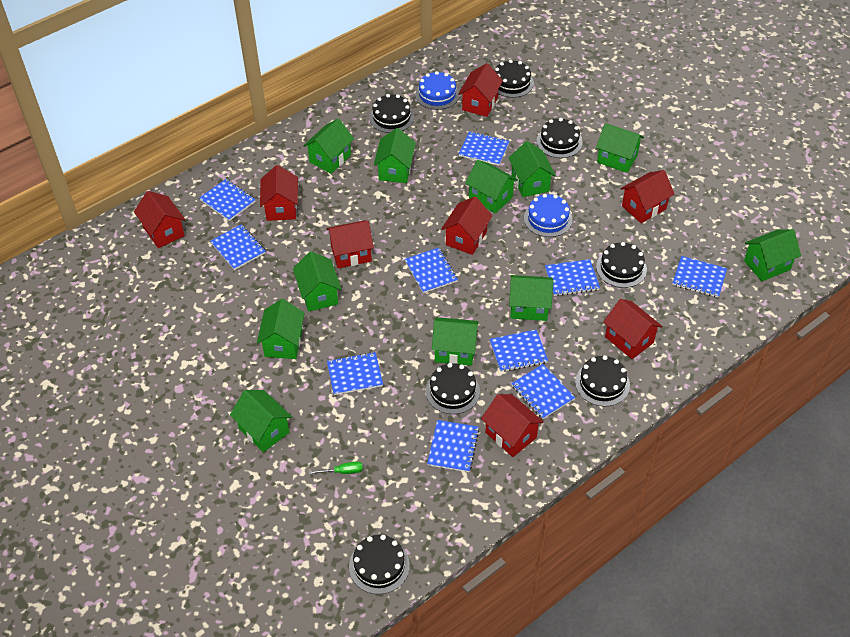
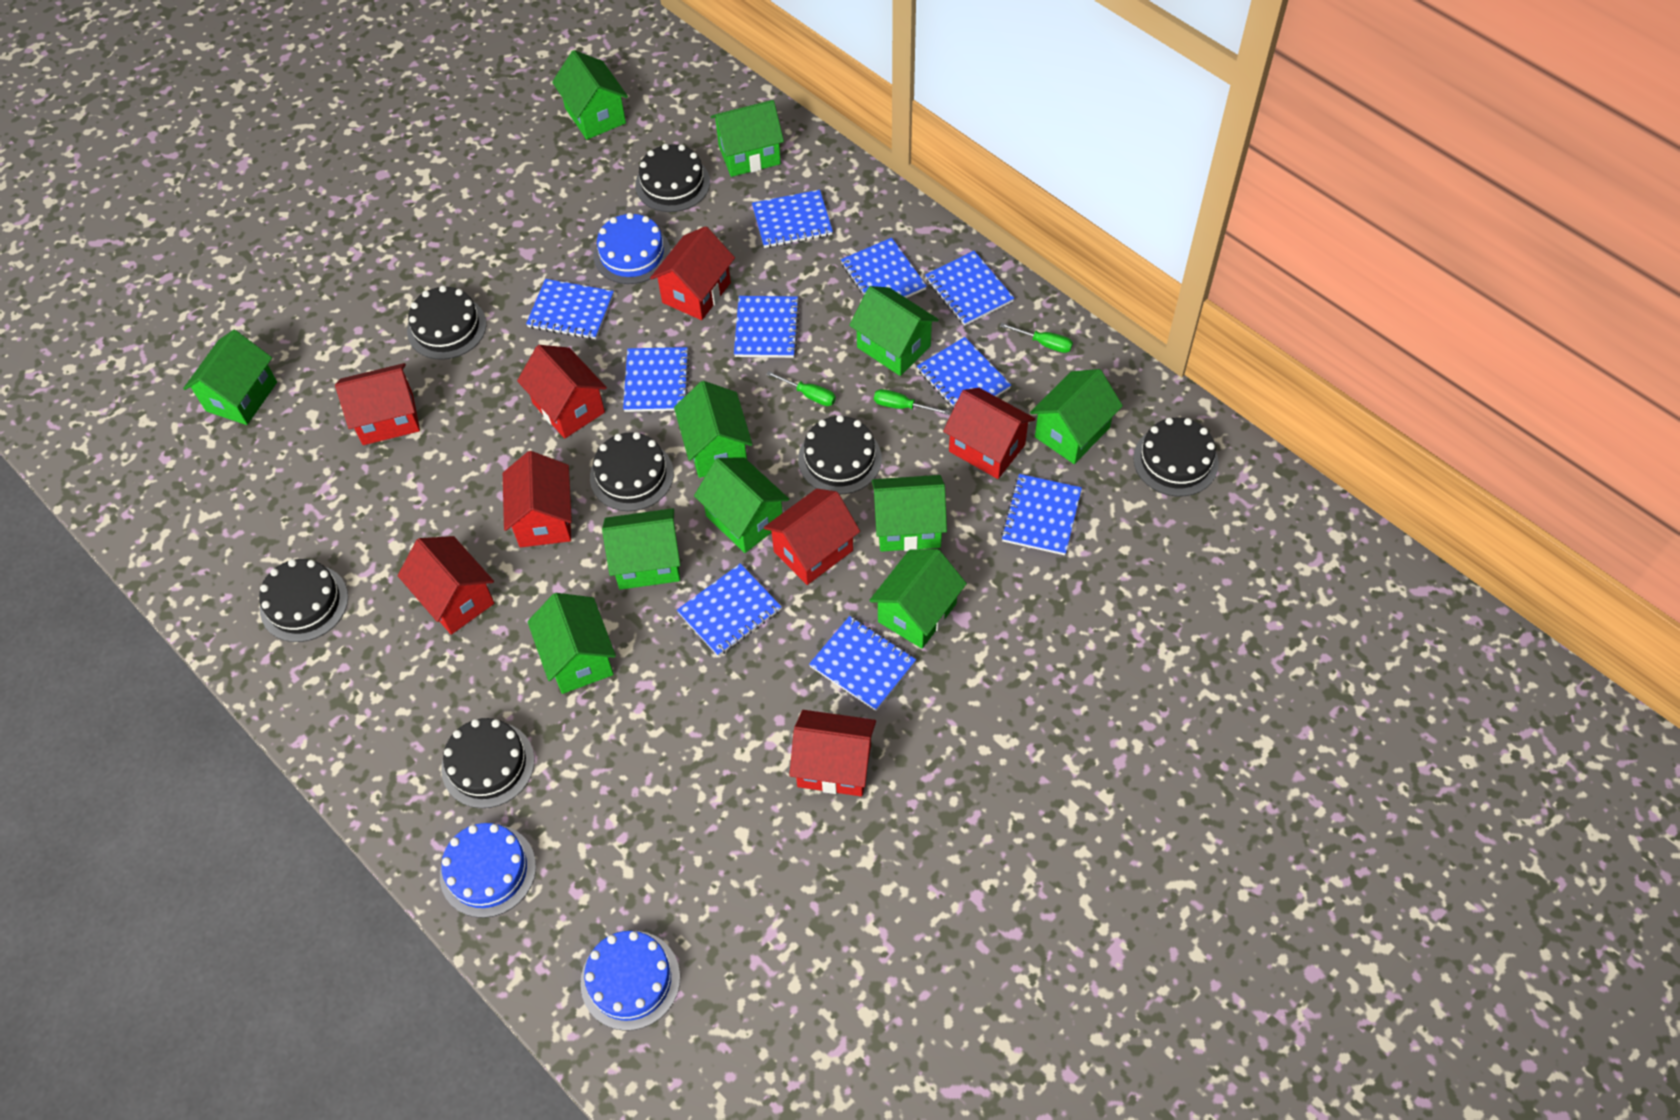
blue cake: [415,71,459,110] [524,194,573,237] = 2 -> [440,823,536,918] [580,931,680,1031] [594,213,671,284] = 3
green screwdriver: [309,462,363,474] = 1 -> [766,371,836,406] [874,389,950,415] [1000,323,1073,353] = 3

